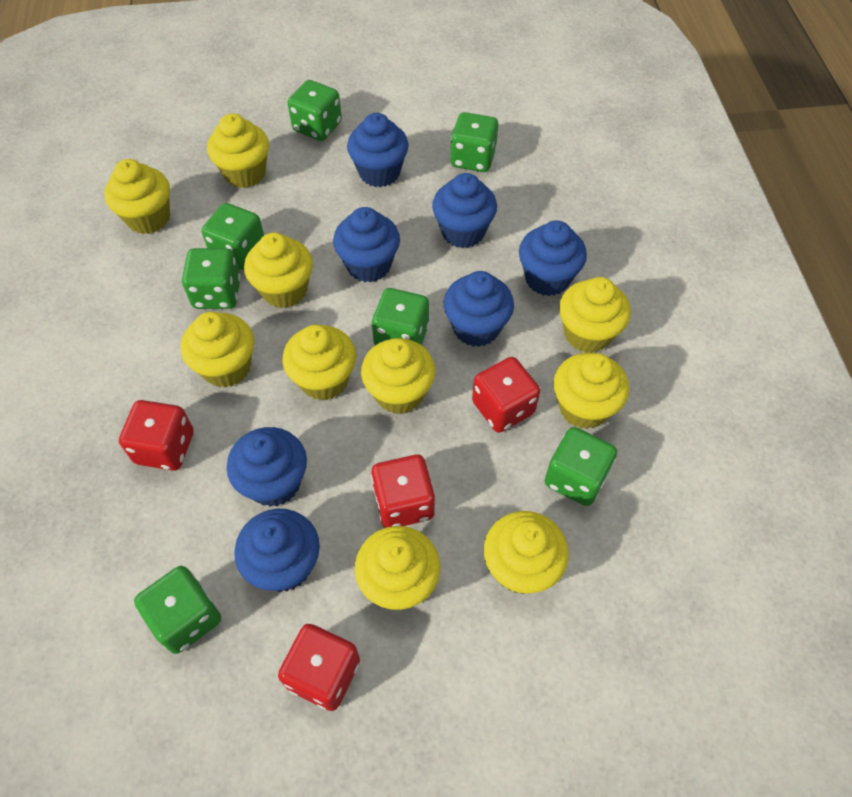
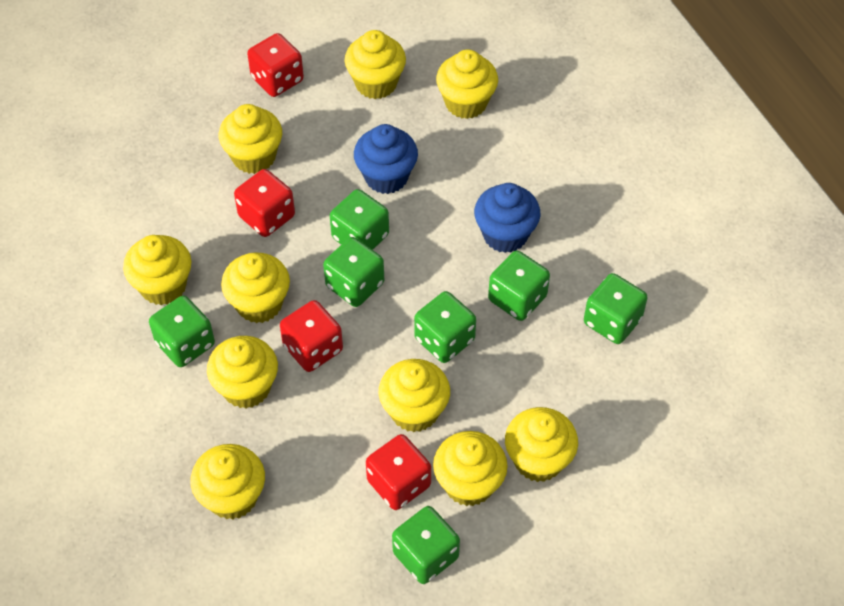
blue cupcake: [227,427,307,507] [234,509,320,592] [333,207,400,283] [347,113,409,187] [432,173,497,248] [444,271,514,347] [519,220,587,296] = 7 -> [354,124,418,194] [474,183,541,253] = 2

